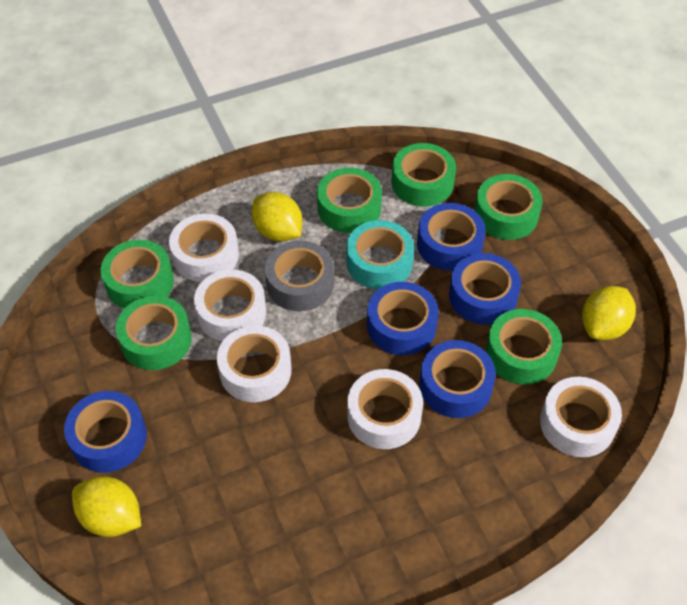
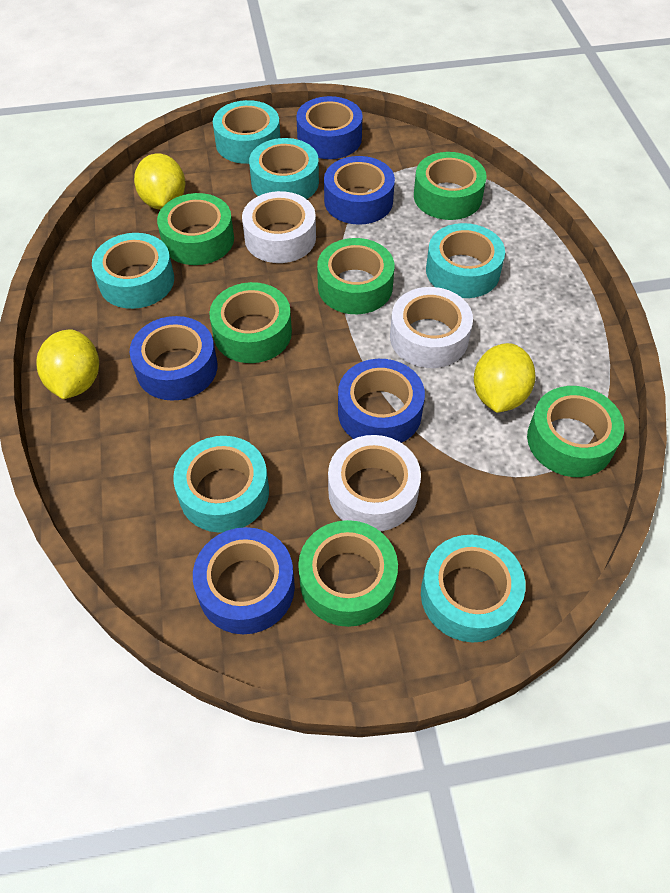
grey tape: [265,241,334,311] = 1 -> none = 0
turquoise tape: [346,220,414,289] = 1 -> [92,233,174,309] [173,436,269,533] [213,100,280,164] [249,138,319,199] [421,535,525,642] [426,223,505,298] = 6
white tape: [169,214,239,282] [194,269,266,341] [217,325,292,402] [347,369,423,449] [540,377,622,457] = 5 -> [242,191,316,263] [328,435,421,531] [390,287,473,368] = 3

